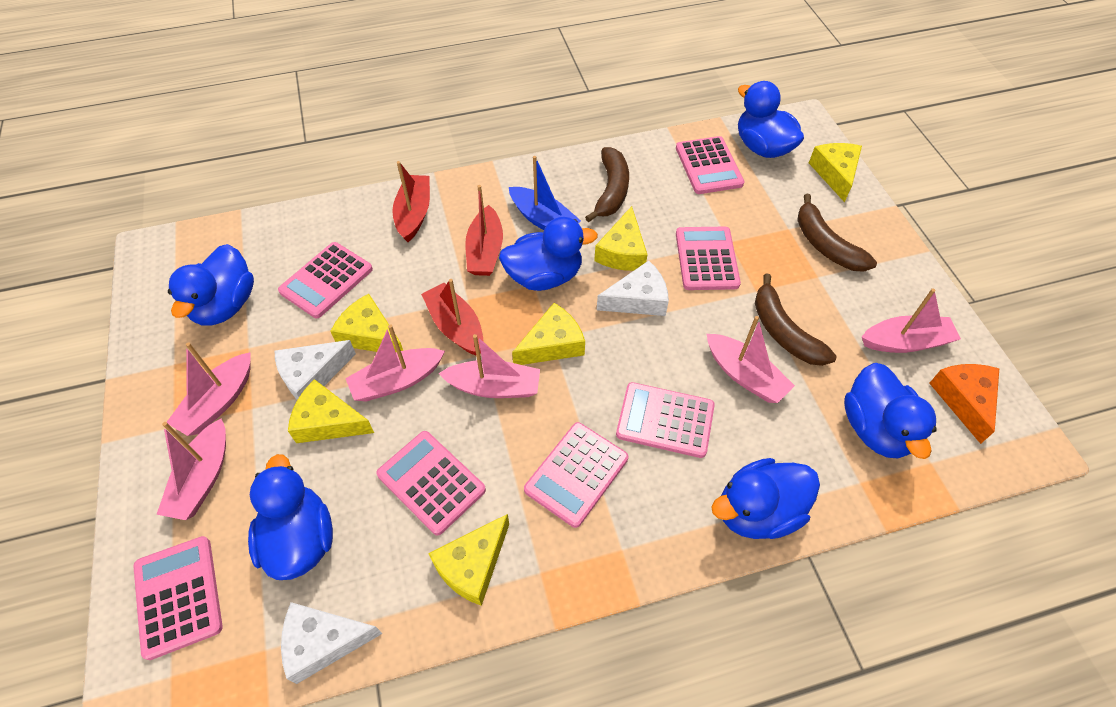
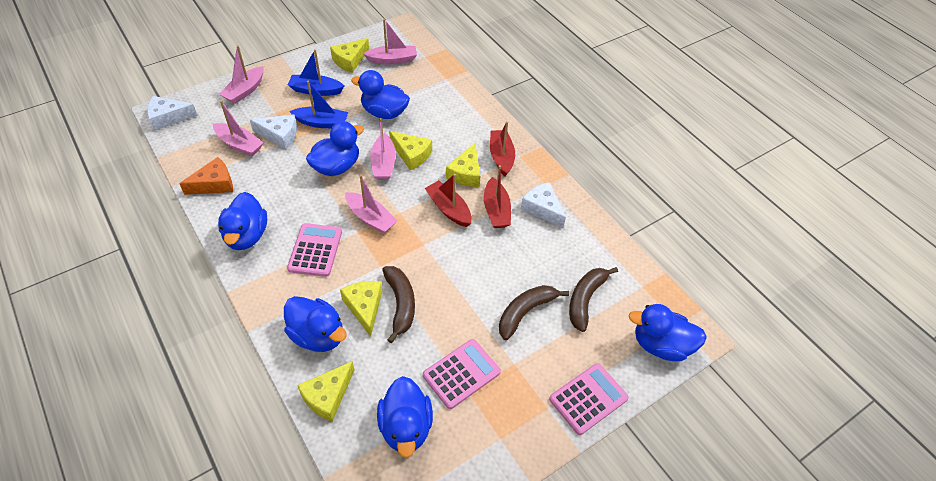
blue boat: [509,156,581,230] = 1 -> [288,49,344,96] [289,80,348,128] = 2
pink boat: [156,418,226,520] [167,342,251,436] [345,324,445,402] [438,334,540,398] [707,316,795,403] [862,289,961,353] = 6 -> [213,100,263,156] [219,45,264,104] [345,175,397,234] [363,19,417,65] [370,118,396,180] = 5
pink calculator: [133,536,223,660] [278,242,373,318] [376,431,486,536] [524,422,628,528] [616,382,715,458] [676,136,745,194] [676,227,741,290] = 7 -> [287,223,342,277] [423,339,501,409] [549,363,629,435] = 3
yellow cheese: [288,379,374,443] [330,294,403,352] [428,514,509,606] [512,303,585,365] [594,206,648,271] [809,143,862,202] = 6 -> [297,361,354,422] [330,38,369,73] [340,281,382,337] [389,131,432,170] [446,143,480,187] = 5

